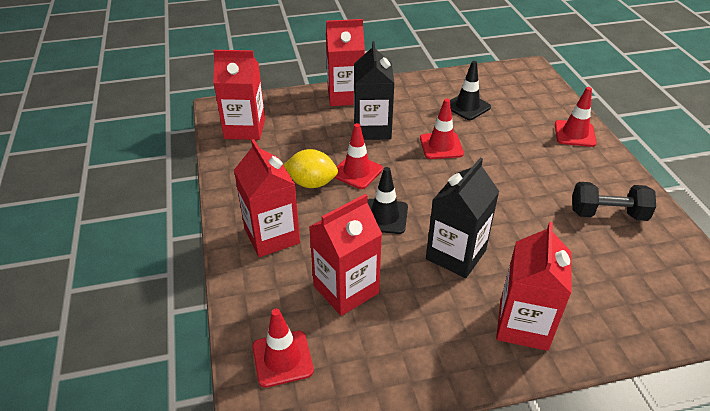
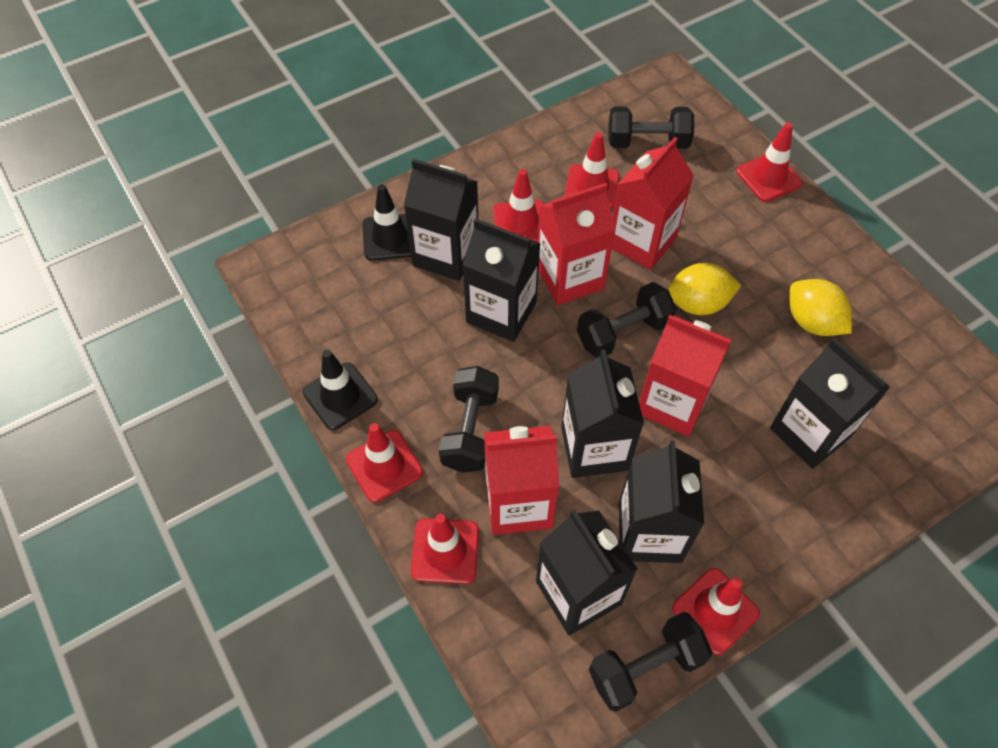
black carton: [354,41,394,140] [426,158,499,278] = 2 -> [404,159,478,281] [462,218,541,342] [536,509,638,635] [561,350,644,478] [619,440,704,563] [770,338,890,469] = 6
black dumbbell: [572,182,656,221] = 1 -> [439,366,499,472] [577,282,677,358] [589,612,712,712] [608,107,694,149] = 4
red carton: [213,50,265,140] [234,139,300,257] [309,194,382,316] [326,19,365,106] [496,222,571,351] = 5 -> [484,426,559,535] [538,183,616,305] [612,137,694,270] [639,315,732,437] = 4
red traffic cone: [252,309,314,388] [334,123,383,189] [420,99,464,159] [555,87,597,147] = 4 -> [346,423,423,502] [411,514,479,584] [493,169,544,242] [564,132,620,209] [672,568,760,655] [736,122,803,202] = 6
yellow lemon: [283,149,338,188] = 1 -> [667,263,741,315] [789,279,852,336] = 2

